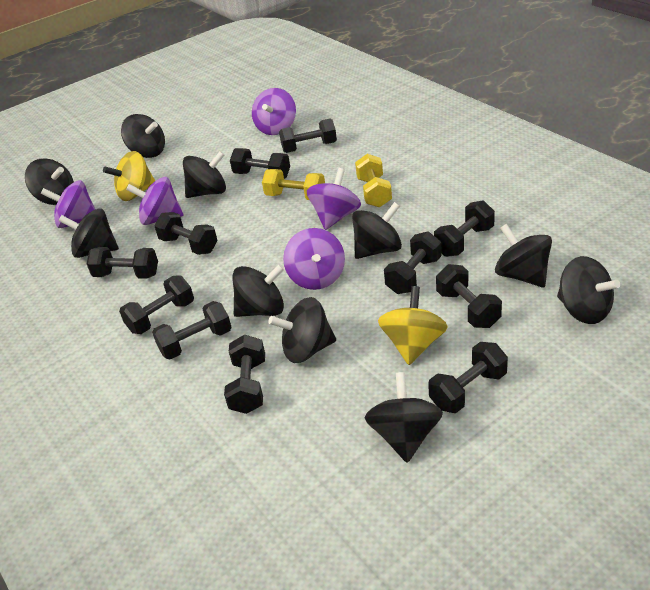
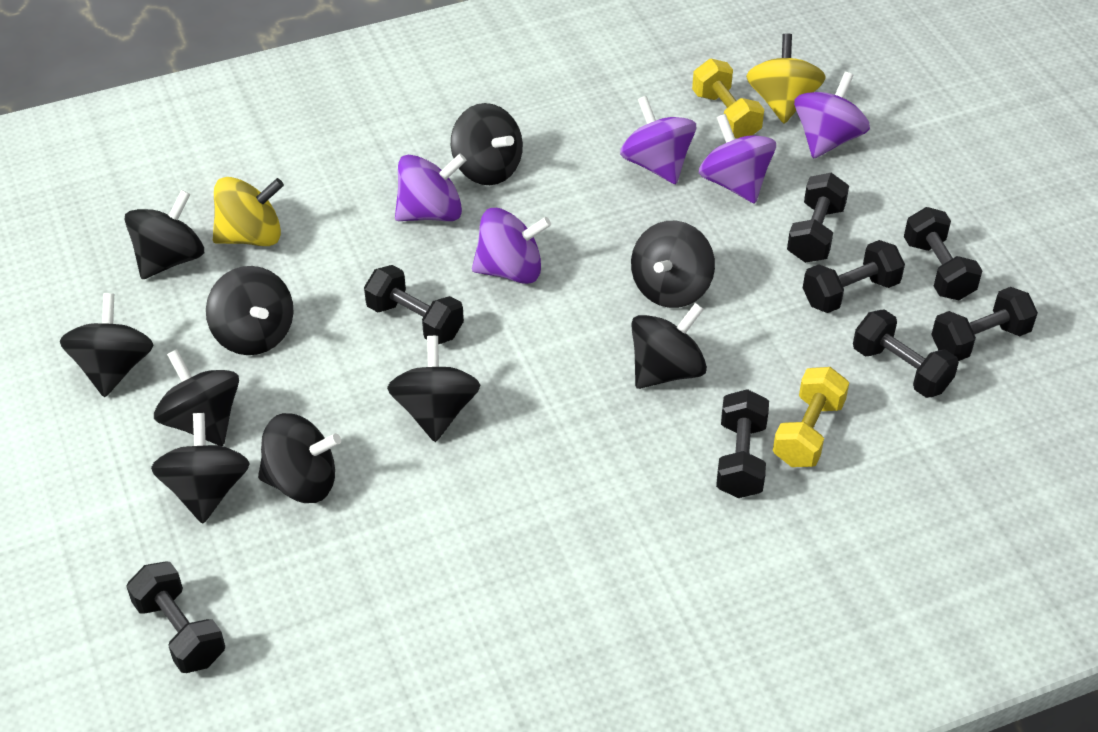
black dumbbell: [87,247,158,279] [119,275,194,334] [152,301,232,359] [154,212,218,255] [224,335,265,414] [230,148,290,179] [279,119,337,153] [384,231,442,294] [428,342,508,413] [434,200,495,257] [436,264,502,328] = 11 -> [126,562,225,673] [364,265,464,344] [716,389,769,498] [787,173,849,263] [803,240,905,313] [853,309,959,398] [904,207,983,300] [931,287,1038,361] = 8

